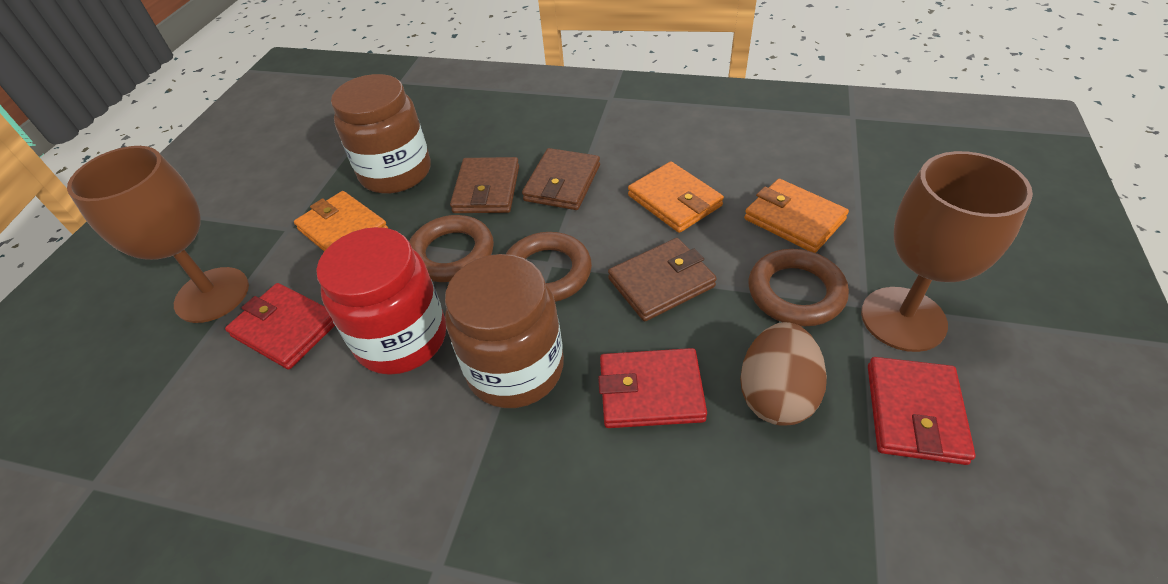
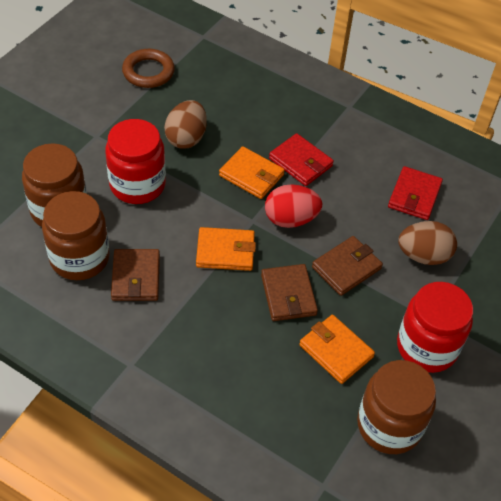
brown egg: [740,322,827,426] = 1 -> [164,100,207,149] [398,221,457,265] = 2
brown goblet: [67,146,249,323] [861,151,1033,352] = 2 -> none = 0
brown jar: [331,74,431,194] [445,254,564,408] = 2 -> [22,143,87,227] [42,191,110,280] [357,360,436,454] = 3
brown ring: [409,215,494,282] [506,232,592,302] [749,249,849,326] = 3 -> [122,49,175,88] = 1
red egg: none = 0 -> [265,184,322,228] = 1
red jar: [316,227,446,375] = 1 -> [105,119,166,204] [397,282,473,373] = 2
red wallet: [225,283,335,370] [598,348,707,428] [868,357,976,465] = 3 -> [269,133,334,186] [388,166,443,220] = 2

